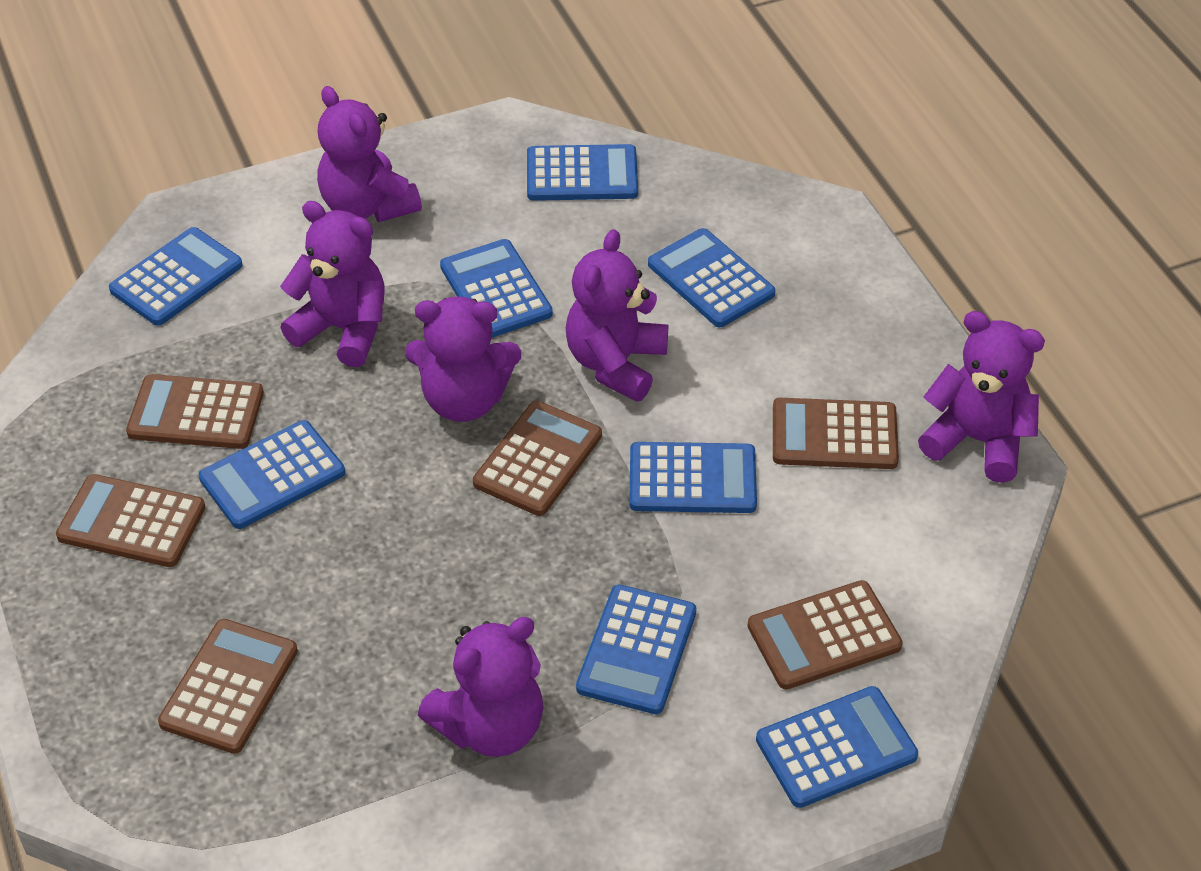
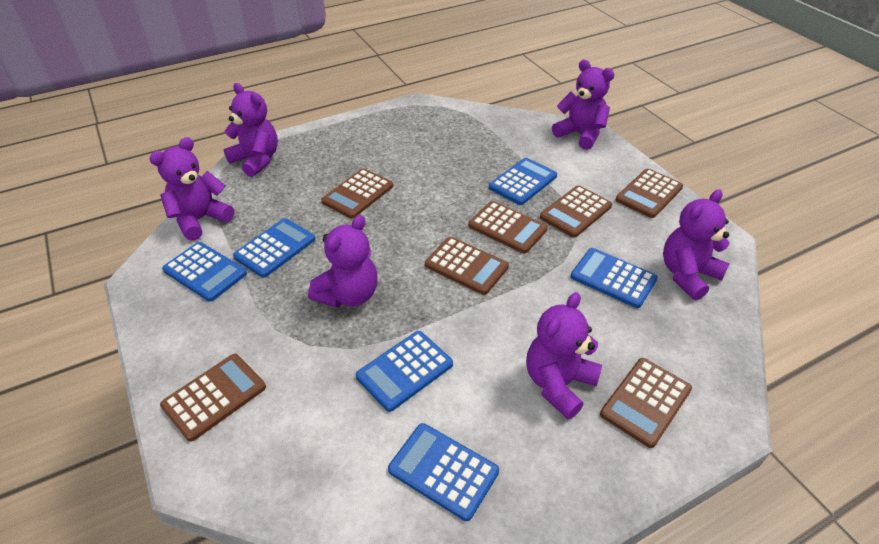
blue calculator: [109,227,243,326] [199,420,345,529] [440,239,553,338] [527,144,638,201] [576,584,696,714] [629,442,757,513] [648,228,775,327] [756,686,918,808] = 8 -> [162,242,247,302] [233,218,315,278] [356,331,453,412] [388,423,499,521] [489,158,557,205] [571,248,658,308] = 6
brown calculator: [56,474,205,567] [126,374,264,449] [158,619,298,754] [473,401,602,516] [748,580,903,689] [773,398,899,469] = 6 -> [160,354,266,442] [321,168,393,218] [425,237,509,295] [469,201,548,253] [540,185,612,238] [600,358,692,448] [615,169,683,218] = 7

